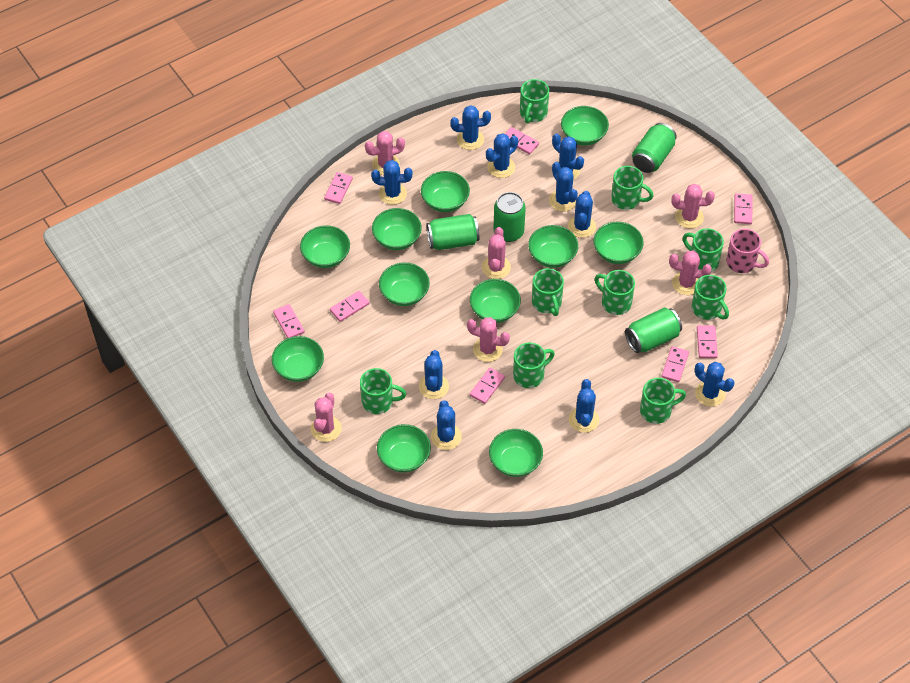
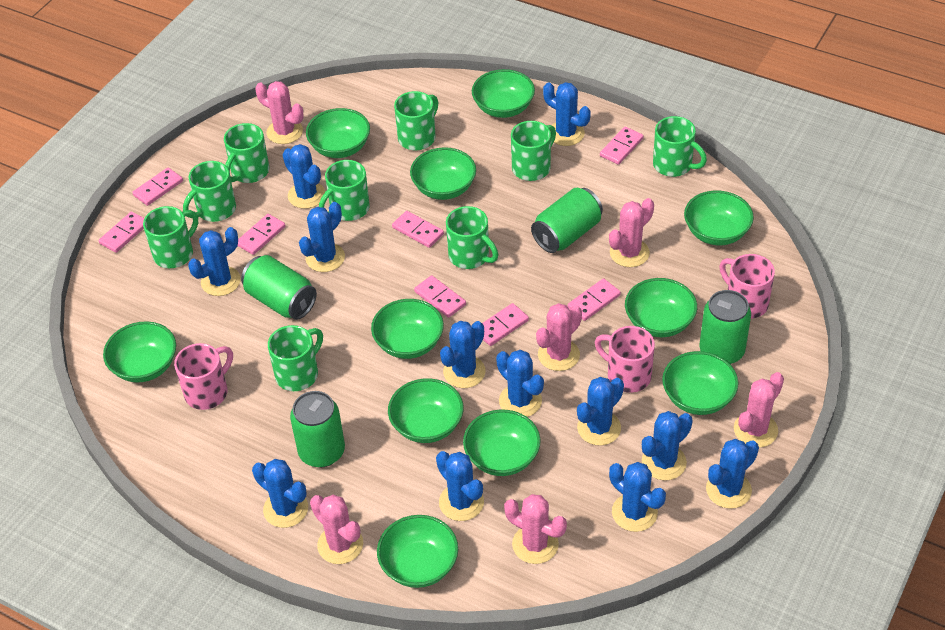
blue cactus: [371,160,413,205] [419,350,449,399] [431,400,462,450] [450,105,491,150] [486,133,518,178] [549,162,578,212] [552,134,584,180] [568,191,596,238] [569,379,599,433] [695,362,734,407] = 10 -> [188,227,241,296] [252,459,308,528] [282,144,326,209] [299,202,345,272] [436,451,484,521] [440,321,485,388] [496,350,544,417] [543,82,590,146] [577,377,624,446] [609,462,666,532] [642,411,693,480] [706,439,759,509] = 12
pink mug: [726,229,769,273] = 1 -> [174,343,233,410] [595,326,655,393] [720,254,775,319] = 3

